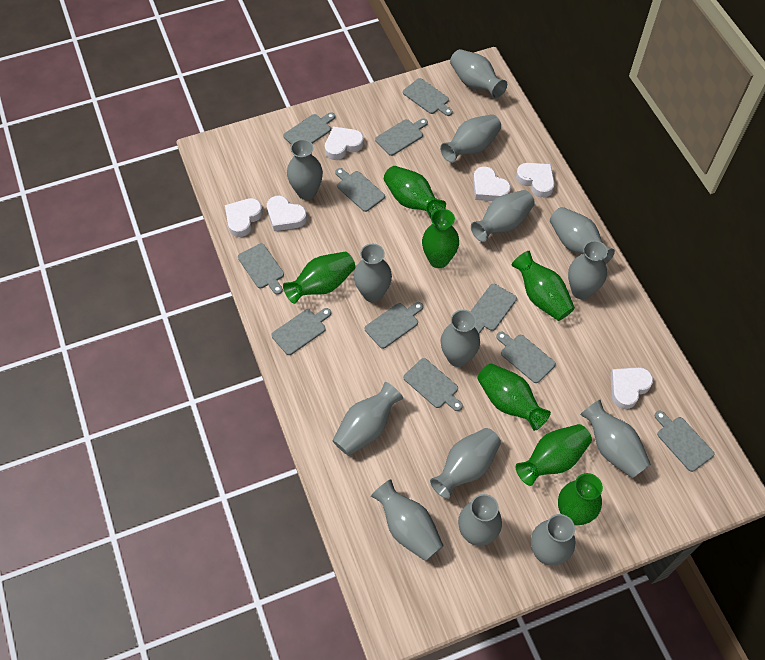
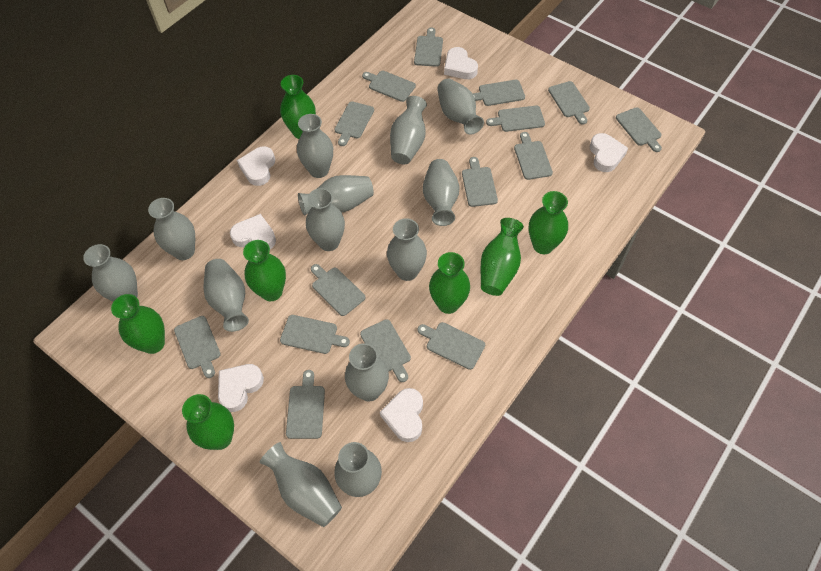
grey cutting board: [238,243,284,295] [271,308,331,355] [283,112,335,145] [335,168,385,212] [365,302,423,349] [375,118,428,156] [403,78,453,116] [403,358,463,411] [470,284,517,334] [496,331,556,383] [654,411,714,472] = 11 -> [174,316,221,378] [280,315,350,354] [286,370,325,439] [311,264,365,316] [335,102,374,146] [360,319,411,382] [362,71,416,102] [414,27,443,67] [417,322,485,370] [462,157,498,207] [472,80,525,106] [486,106,545,132] [514,132,553,180] [548,81,590,125] [616,107,662,152] = 15
grey vase: [287,139,323,200] [333,382,403,456] [354,244,392,303] [371,479,444,561] [430,428,501,499] [440,114,501,163] [441,310,480,367] [450,49,507,99] [458,494,502,546] [471,190,535,242] [531,514,575,565] [550,207,615,264] [568,240,608,299] [580,400,651,478] = 14 -> [83,244,138,302] [148,198,195,260] [203,259,249,332] [260,442,342,527] [297,114,333,178] [298,175,374,216] [306,188,345,251] [334,442,382,497] [345,343,389,402] [387,218,427,281] [390,96,427,164] [423,159,460,226] [437,79,484,135] = 13

